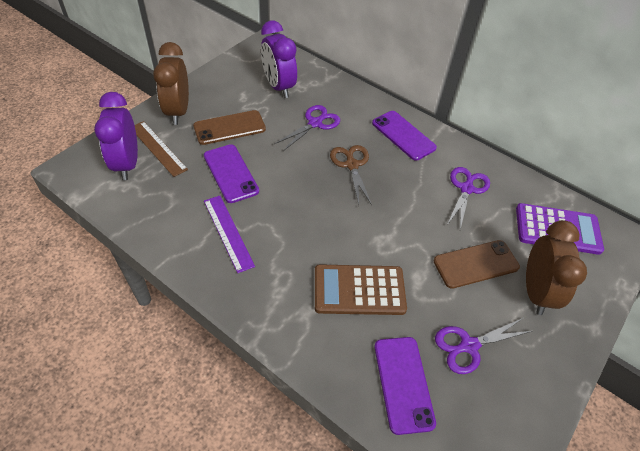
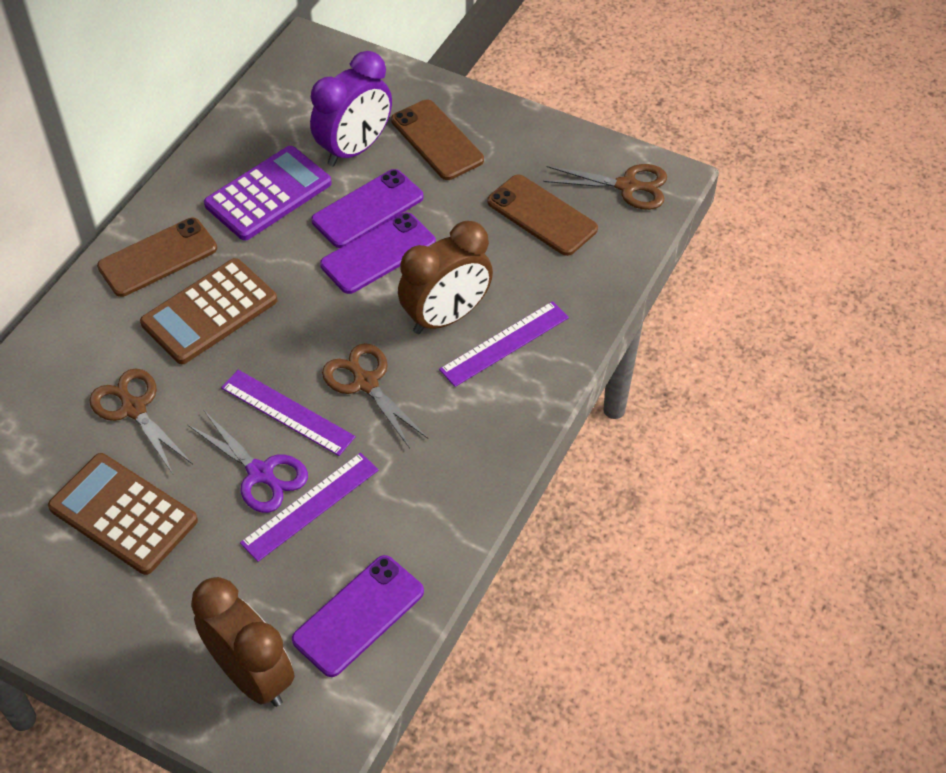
brown calculator: [315,264,407,315] = 1 -> [48,453,198,575] [140,258,277,364] = 2
brown phone: [193,110,266,145] [434,240,520,289] = 2 -> [97,218,217,297] [391,99,484,180] [487,175,598,256] = 3
brown ruler: [135,121,188,177] = 1 -> none = 0
brown scissors: [330,145,372,205] = 1 -> [89,369,193,474] [322,343,428,448] [544,164,667,210] = 3
purple clock: [94,92,138,180] [261,21,297,98] = 2 -> [310,51,392,166] = 1
purple ruler: [204,196,255,273] = 1 -> [221,370,356,456] [240,452,379,562] [439,301,569,387] = 3
purple scissors: [274,105,340,151] [435,318,532,374] [447,167,490,229] = 3 -> [188,411,308,513] = 1

